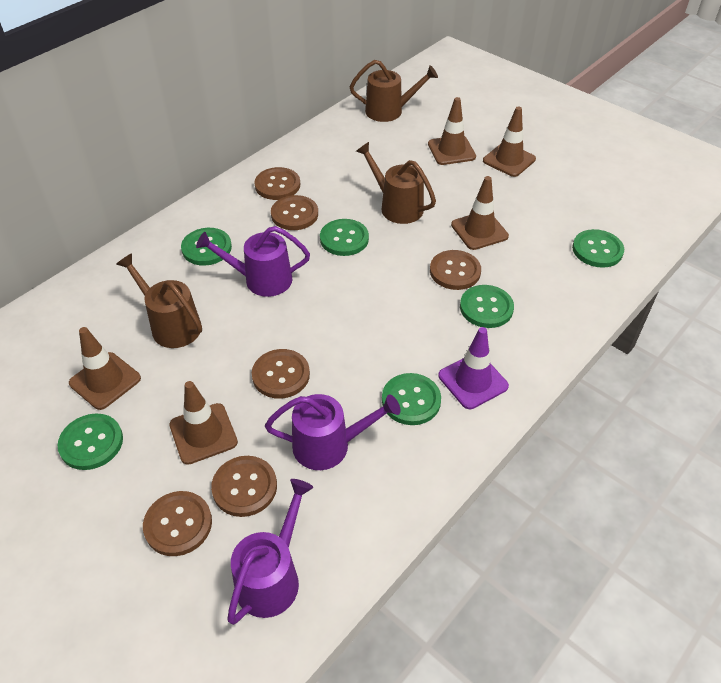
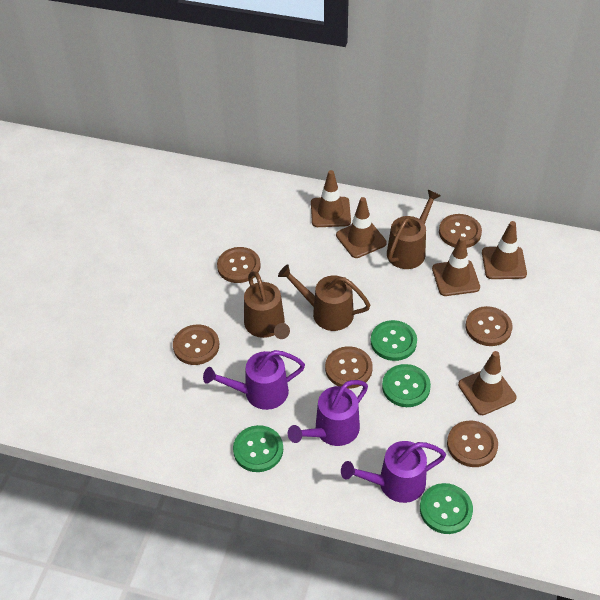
green button: [57,413,123,470] [181,228,232,266] [320,219,369,256] [382,373,441,425] [460,285,514,328] [572,229,624,268] = 6 -> [233,425,283,472] [371,320,417,361] [382,364,431,407] [420,483,473,534] = 4
purple traffic cone: [438,327,509,409] = 1 -> none = 0

